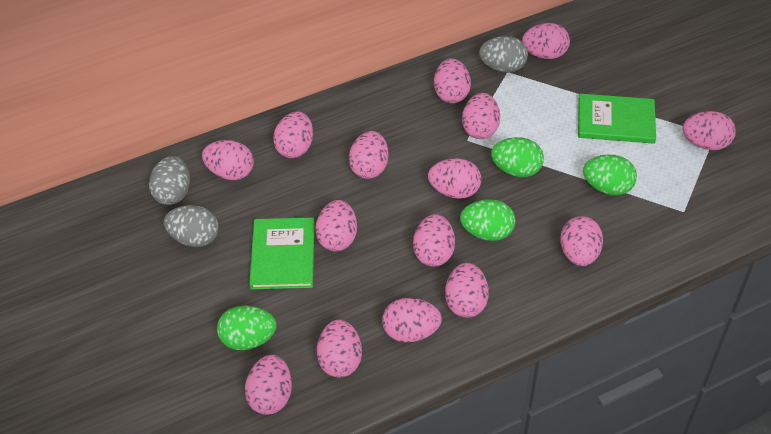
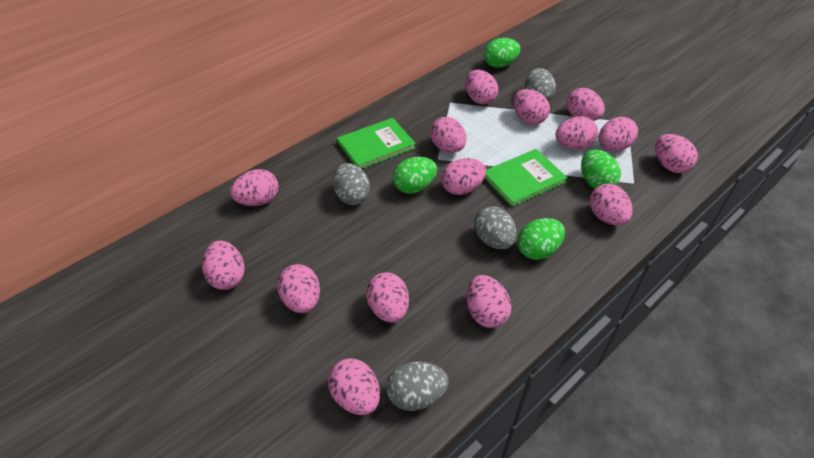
grey egg: [149,156,190,205] [164,205,219,247] [479,36,528,73] = 3 -> [333,163,370,205] [386,362,449,411] [474,206,517,249] [525,68,556,101] = 4

